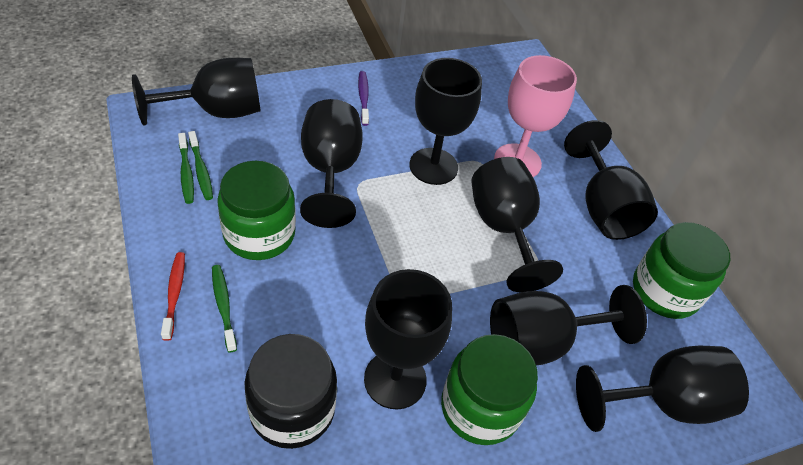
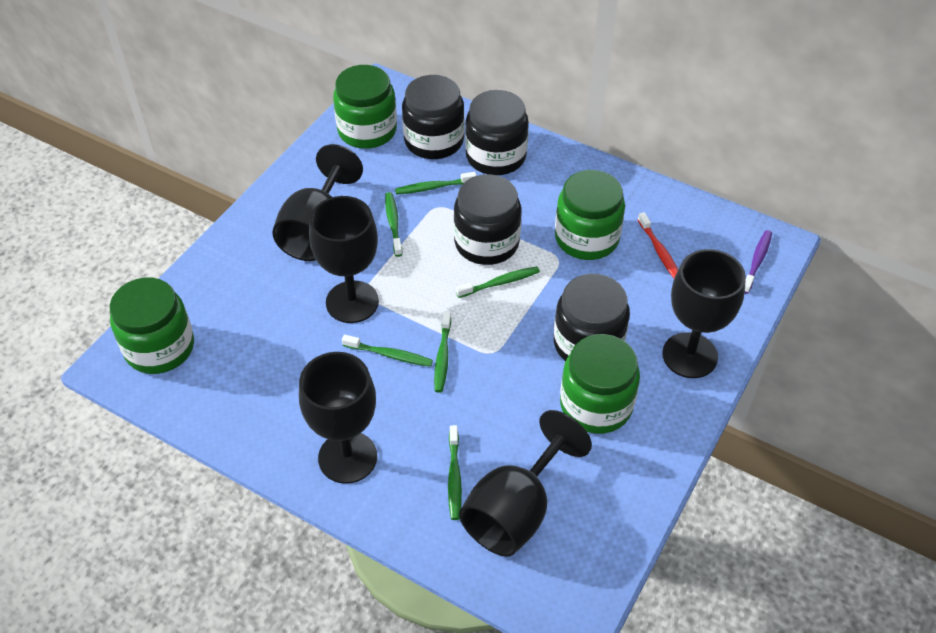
black goblet: [132,58,261,126] [300,99,363,228] [364,269,452,410] [409,58,482,185] [471,157,563,292] [490,285,647,366] [564,120,658,240] [576,346,749,432] = 8 -> [272,144,363,261] [299,352,377,484] [309,196,379,323] [459,410,592,557] [662,249,746,378] = 5
black jar: [244,334,337,449] = 1 -> [402,75,465,159] [454,174,521,265] [465,90,529,175] [554,274,630,361] = 4
green jar: [217,161,296,260] [441,334,538,445] [633,222,730,319] = 3 -> [109,277,194,374] [333,65,397,149] [555,170,625,260] [560,334,640,434] = 4
green toothbrush: [178,133,194,204] [188,131,213,200] [212,265,237,352] = 3 -> [342,335,433,367] [385,192,402,257] [395,172,477,195] [434,311,451,393] [448,425,462,520] [456,266,540,298] = 6
pink goblet: [494,55,577,177] = 1 -> none = 0

